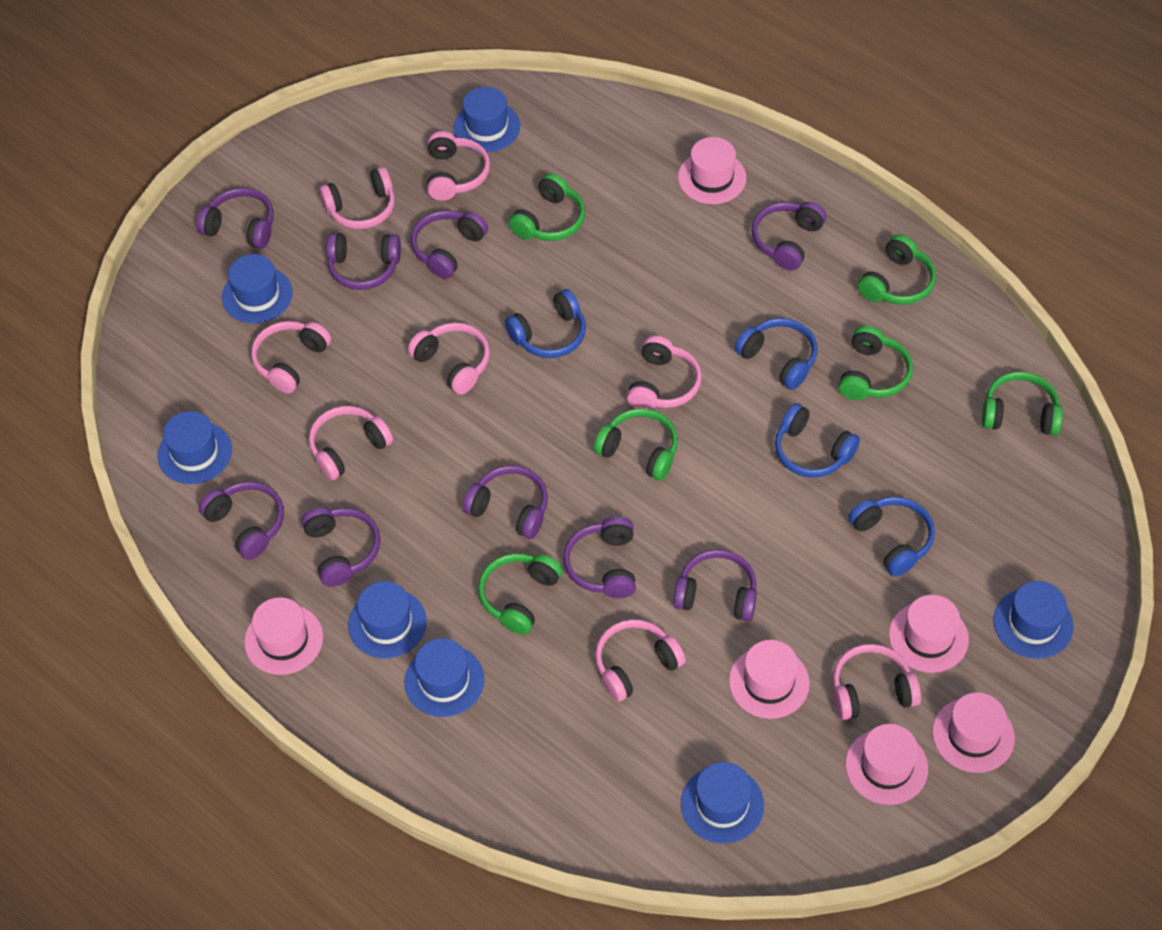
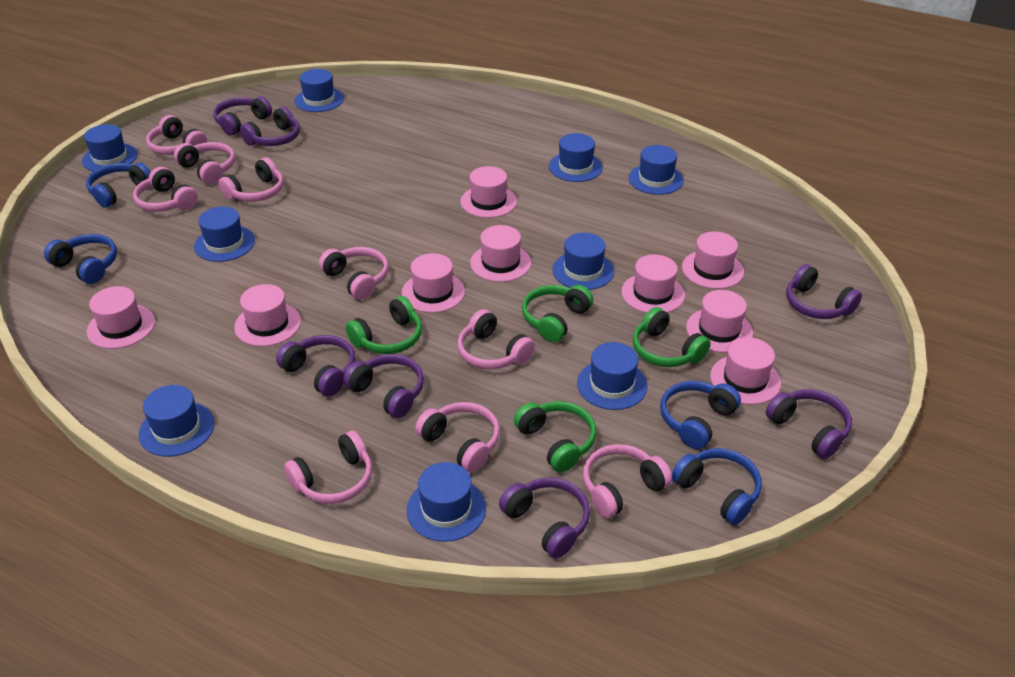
blue hat: [157,411,232,484] [222,254,293,324] [348,581,427,658] [404,638,484,717] [453,87,520,152] [681,762,764,844] [994,581,1074,659] = 7 -> [82,124,138,171] [139,385,214,457] [194,207,255,262] [294,69,344,112] [407,462,486,542] [549,133,603,182] [552,233,614,290] [577,342,647,410] [629,145,684,195] = 9
green headphones: [478,553,563,635] [509,173,585,241] [594,408,678,481] [838,325,913,400] [858,234,936,305] [982,372,1063,436] = 6 -> [346,296,422,354] [514,401,596,472] [522,285,593,342] [633,307,711,367] = 4
pink hat: [244,597,323,675] [678,137,746,204] [729,640,810,719] [845,724,928,805] [889,595,969,673] [932,692,1015,773] = 6 -> [86,286,155,349] [234,284,301,346] [402,253,465,313] [461,166,517,218] [470,225,531,282] [621,254,685,313] [682,232,744,289] [686,290,753,353] [710,337,781,405] = 9
pink headphones: [251,321,331,394] [309,406,393,480] [319,167,395,229] [408,323,490,395] [427,131,490,201] [595,619,686,702] [627,336,702,410] [833,644,921,720] = 8 -> [133,167,198,212] [146,115,207,155] [174,142,235,184] [219,158,283,202] [284,431,372,504] [319,247,389,300] [415,402,500,472] [457,309,535,369] [583,444,672,518] = 9
purple headphones: [197,188,274,249] [198,481,284,560] [301,507,380,587] [326,233,401,290] [411,210,488,279] [463,465,548,539] [563,516,636,598] [673,549,757,621] [752,202,826,271] = 9 -> [213,96,272,135] [240,107,300,146] [276,335,356,397] [343,354,424,418] [499,478,590,558] [766,389,852,459] [786,264,862,319] = 7

